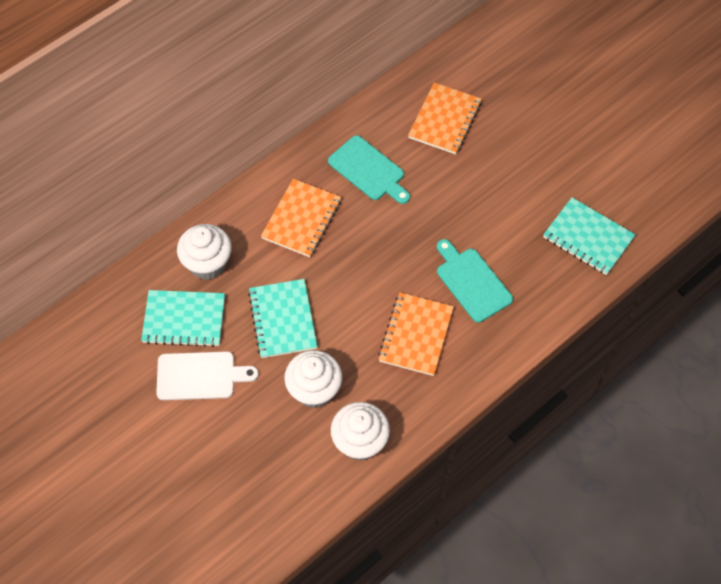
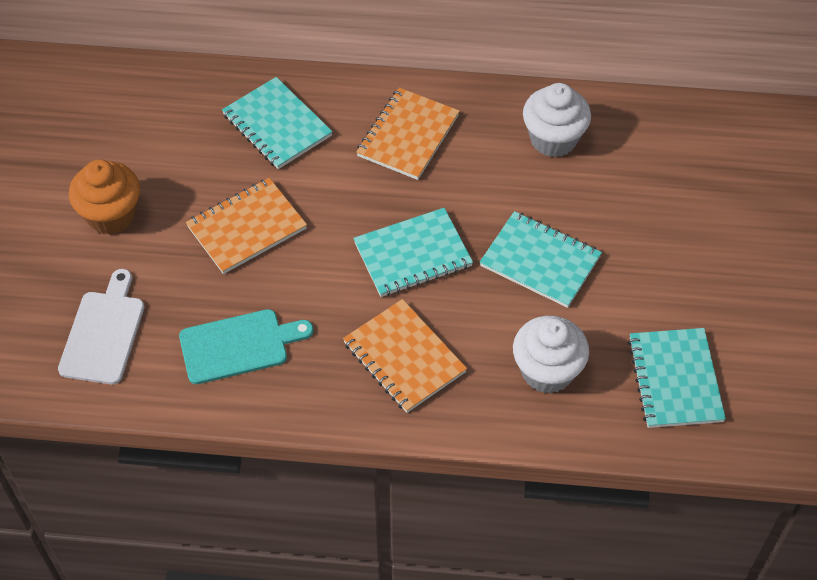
orange cupcake: none = 0 -> [69,159,140,235] = 1
turquoise cutting board: [328,135,410,204] [437,239,513,323] = 2 -> [179,309,313,384] = 1
turquoise notebook: [141,290,225,347] [248,279,318,358] [543,197,636,275] = 3 -> [222,77,333,169] [353,208,473,297] [480,211,602,308] [628,328,726,428] = 4
white cupcake: [177,224,232,280] [284,350,343,408] [331,402,390,461] = 3 -> [513,316,589,394] [523,83,591,157] = 2

